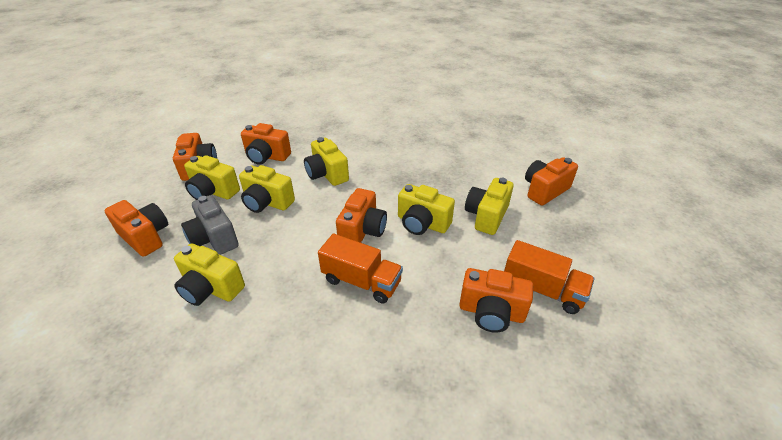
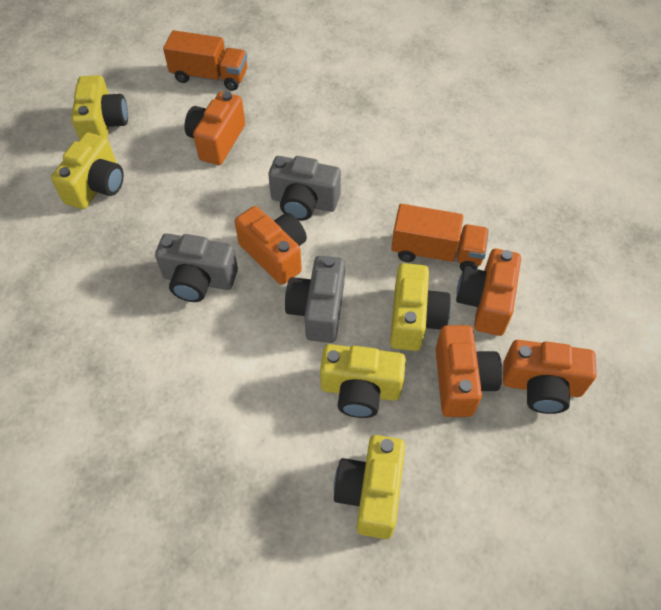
grey camera: [181,195,239,255] = 1 -> [155,233,238,302] [268,156,341,221] [285,256,345,343] = 3
orange camera: [104,200,168,257] [173,133,217,181] [241,123,291,165] [336,188,387,243] [459,268,533,333] [525,157,578,206] = 6 -> [185,92,245,165] [235,206,307,285] [435,325,502,417] [456,249,521,336] [503,340,597,414] = 5
yellow camera: [174,243,245,306] [184,155,240,200] [239,165,295,213] [304,137,349,186] [398,184,455,235] [465,178,514,235] = 6 -> [51,132,124,209] [71,75,128,139] [320,344,406,418] [334,435,405,539] [390,263,451,351] = 5

